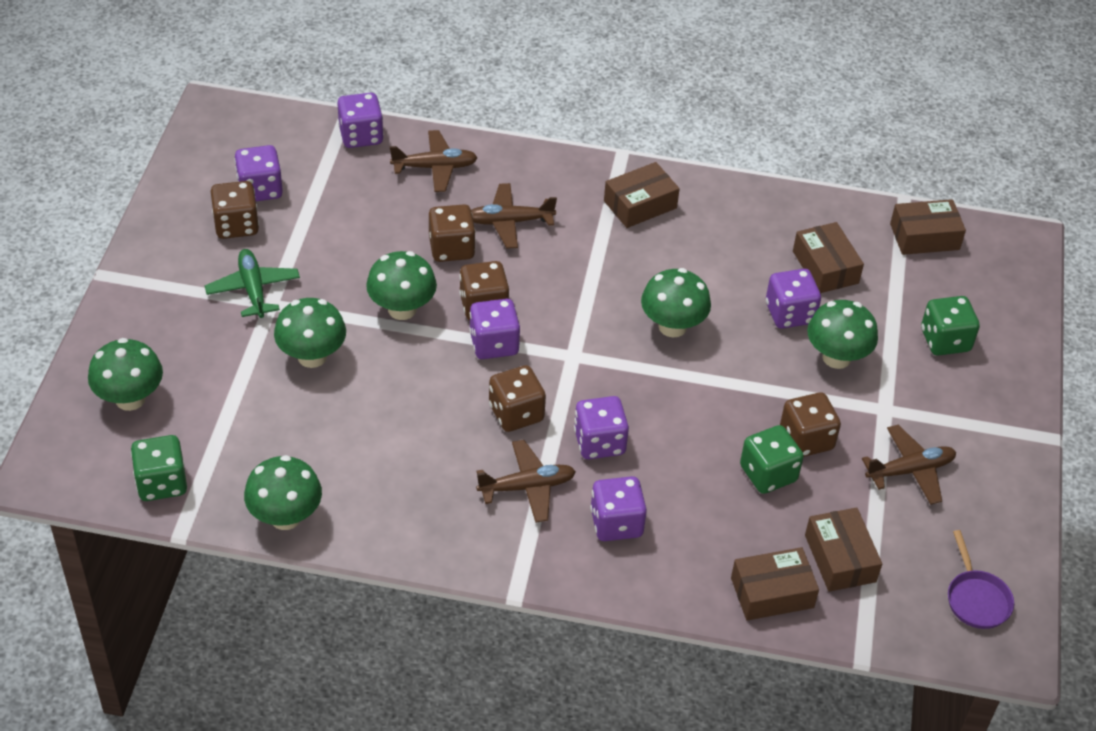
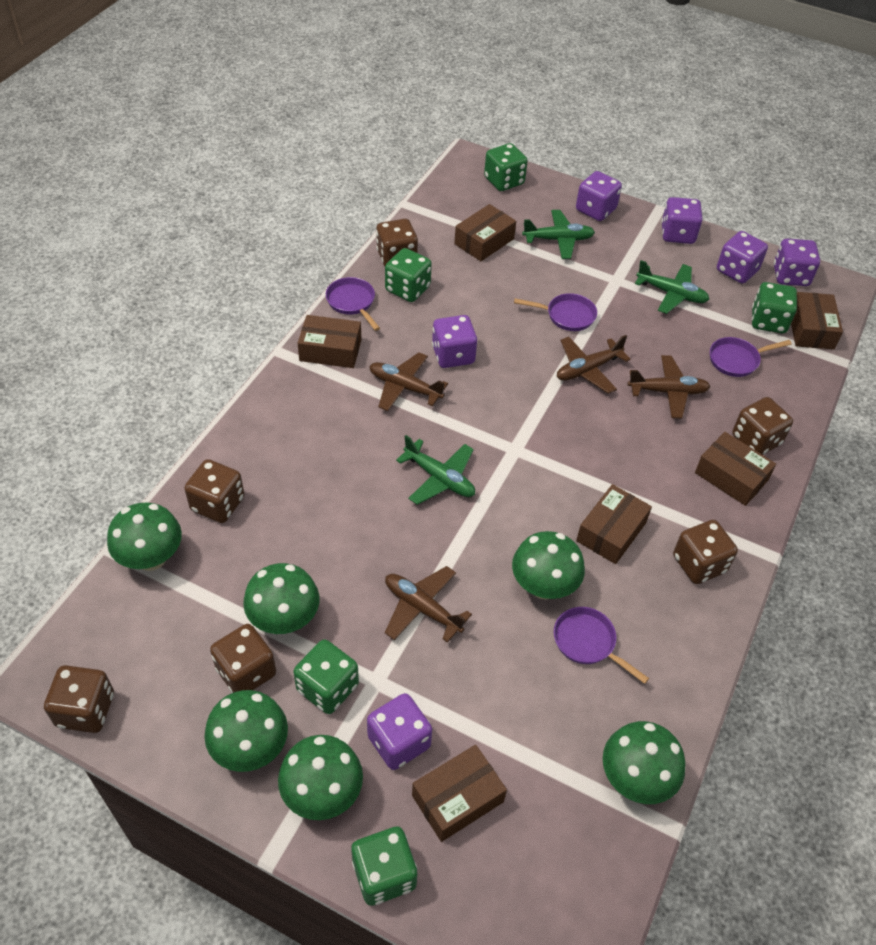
brown box: [604,162,680,228] [731,547,819,621] [793,222,864,293] [805,508,882,592] [890,199,966,255] = 5 -> [298,315,361,368] [412,745,507,842] [454,204,516,261] [576,484,652,564] [695,432,776,506] [791,292,843,349] = 6
brown dice: [211,181,259,239] [429,204,476,262] [459,261,509,320] [489,365,546,432] [780,392,841,457] = 5 -> [44,665,114,733] [184,459,244,523] [210,624,276,693] [376,219,418,266] [673,520,738,584] [732,397,793,455] = 6
green dice: [131,435,187,501] [740,425,804,494] [921,296,980,356] = 3 -> [293,639,359,714] [351,826,418,906] [385,248,432,302] [484,143,528,191] [752,282,797,333] = 5
green plane: [205,249,300,318] = 1 -> [396,435,475,505] [522,210,595,259] [635,260,710,314] = 3
purple pan: [948,530,1014,629] = 1 -> [326,277,380,331] [514,293,597,331] [554,607,649,684] [710,337,792,377] = 4

